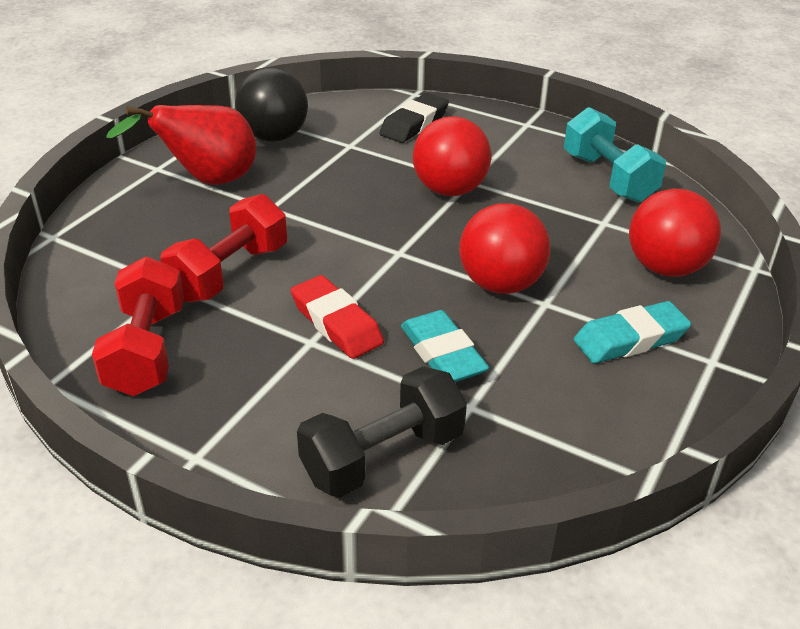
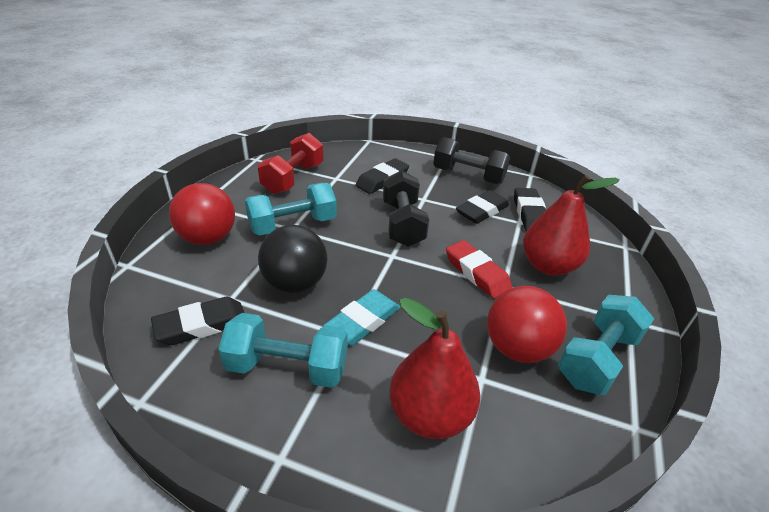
black dumbbell: [297,366,467,498] = 1 -> [383,170,429,247] [433,137,510,185] = 2
black eraser: [379,93,449,143] = 1 -> [151,297,244,345] [356,158,409,194] [456,190,509,224] [514,188,546,231] = 4
red ball: [413,116,491,196] [459,203,550,294] [629,189,721,277] = 3 -> [169,183,235,245] [487,286,567,363] = 2
red dumbbell: [92,256,184,396] [160,194,287,303] = 2 -> [258,133,324,194] = 1
red pear: [106,105,256,185] = 1 -> [390,298,480,439] [523,175,620,275] = 2
turquoise dumbbell: [564,107,666,203] = 1 -> [218,313,348,388] [245,183,337,236] [558,295,654,395] = 3
turquoise eraser: [401,310,489,382] [574,301,691,364] = 2 -> [323,289,400,346] = 1

